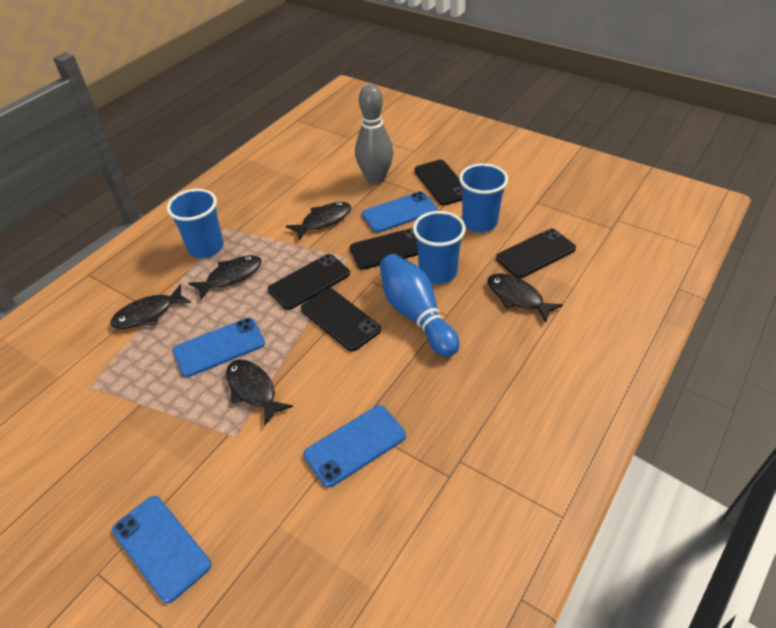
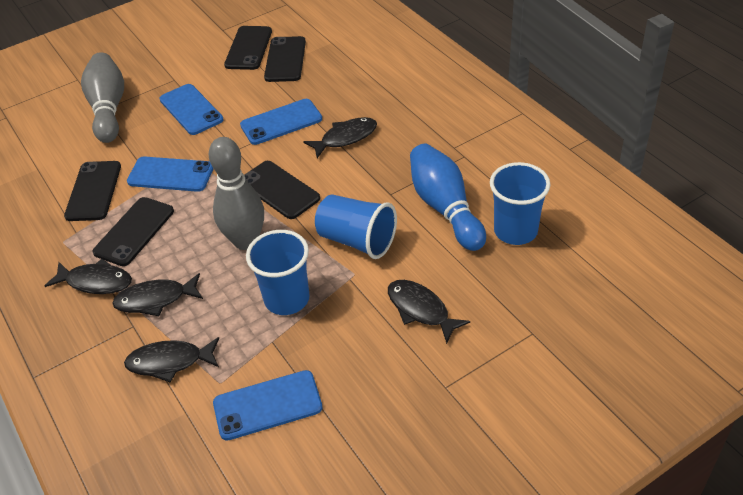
grey bowling pin: [355,84,393,184] = 1 -> [81,52,124,143] [209,137,264,250] = 2

